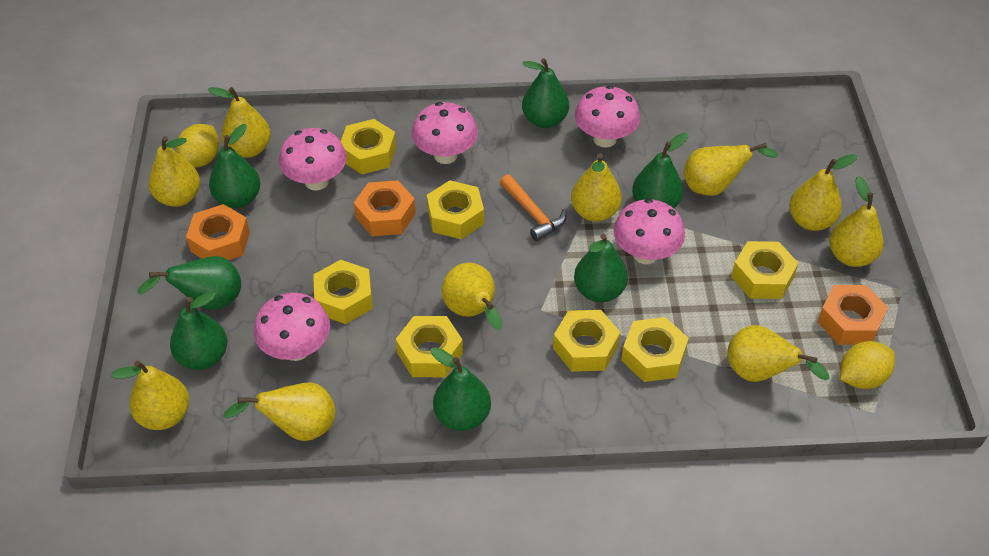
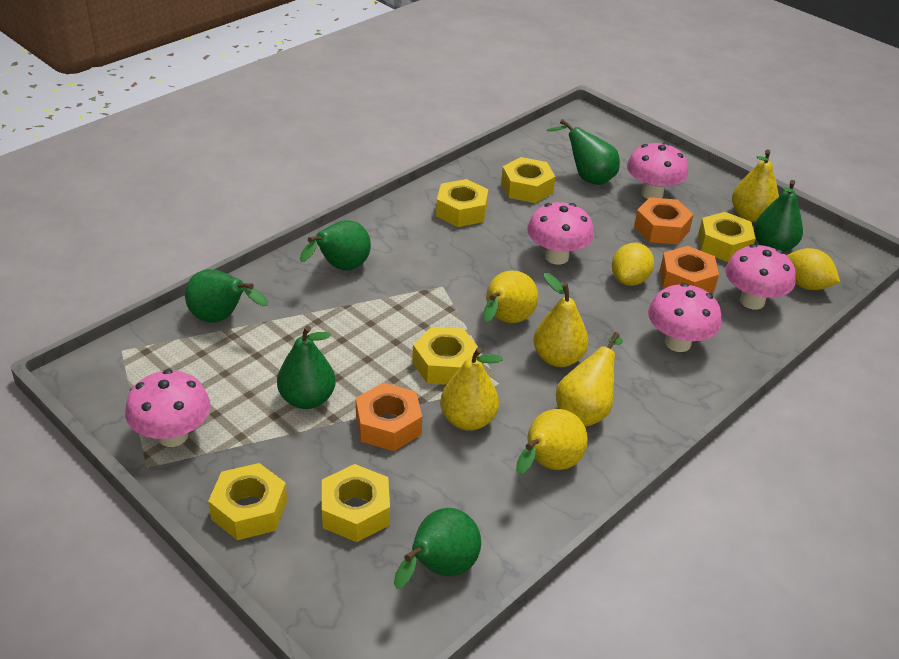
green pear: [137,256,241,310] [170,292,227,370] [209,124,261,208] [431,347,491,431] [522,58,569,128] [574,234,628,302] [632,133,688,208] = 7 -> [185,269,268,323] [277,325,336,409] [300,220,371,270] [394,508,481,589] [547,119,620,185] [754,180,803,253] = 6
orange hammer: [500,174,566,242] = 1 -> none = 0
yellow nut: [313,260,373,324] [341,119,396,174] [396,316,463,377] [427,180,484,239] [553,310,620,372] [621,317,689,382] [731,241,798,299] = 7 -> [208,463,287,540] [322,464,390,542] [412,327,479,385] [436,179,488,227] [501,157,555,203] [698,212,756,262] = 6
yellow pear: [111,360,189,430] [149,136,200,207] [208,87,271,158] [223,382,336,441] [442,263,502,330] [571,153,622,222] [684,143,778,196] [727,325,829,382] [789,154,857,231] [829,176,884,267] = 10 -> [440,347,503,431] [483,270,538,323] [516,409,588,475] [533,273,589,367] [556,332,623,427] [732,149,779,222] = 6

